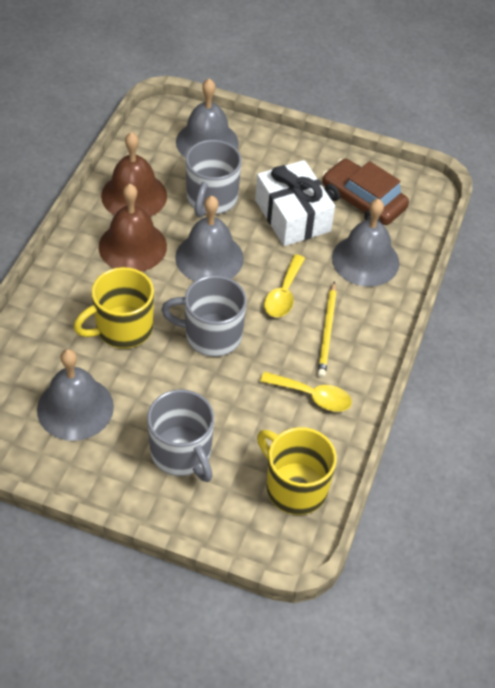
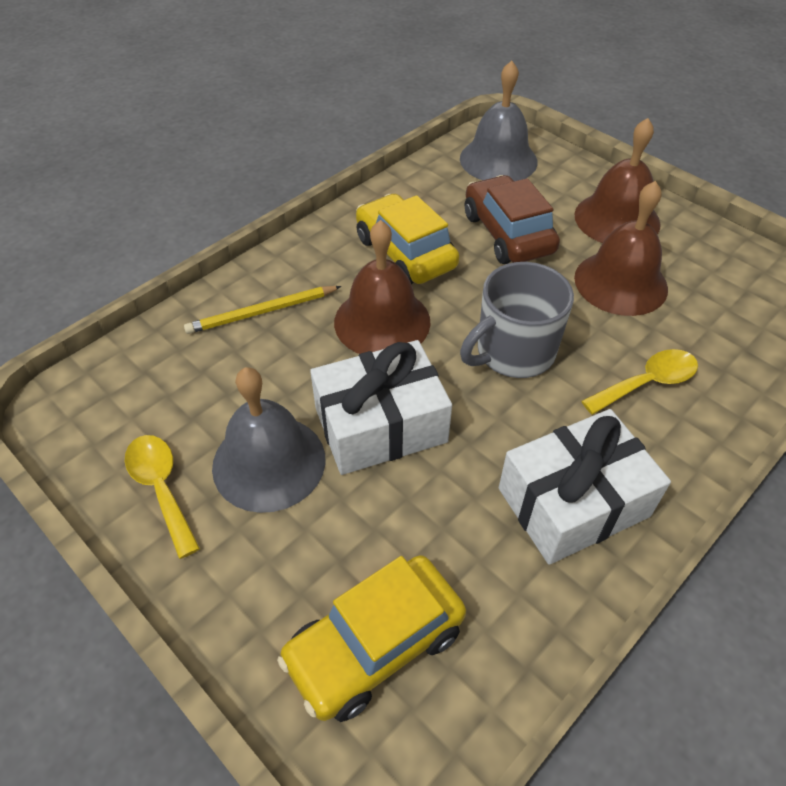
brown bell: [99,184,167,272] [101,132,167,217] = 2 -> [334,220,431,354] [574,118,661,243] [574,181,668,316] = 3
grey bell: [37,349,114,441] [175,196,244,281] [176,79,239,158] [332,199,399,287] = 4 -> [212,367,325,513] [460,61,538,181] = 2
grey mug: [147,389,214,482] [161,275,247,357] [186,140,242,217] = 3 -> [460,262,574,378] = 1
white gift: [255,160,335,246] = 1 -> [310,340,452,475] [499,409,671,565] = 2
yellow car: none = 0 -> [277,555,466,722] [356,194,459,285] = 2
yellow mug: [74,267,154,348] [257,427,337,515] = 2 -> none = 0

